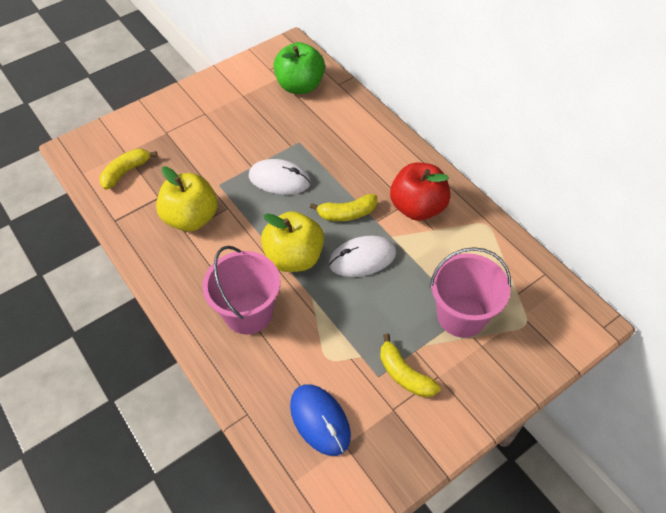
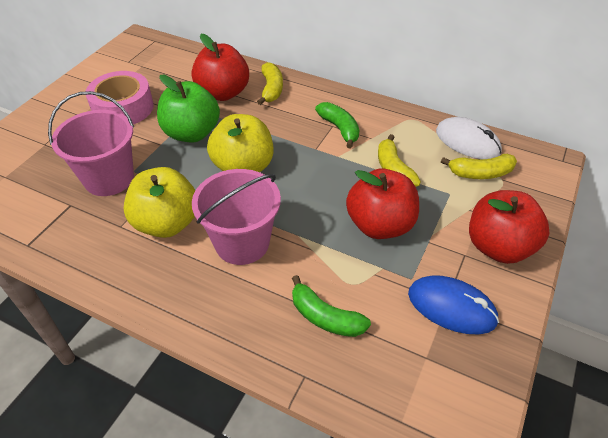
green banana: none = 0 -> [292,275,371,337] [315,102,359,148] = 2
pink tape: none = 0 -> [86,71,154,125] = 1
red apple: [390,163,451,221] = 1 -> [191,34,249,101] [346,169,419,239] [469,190,550,264] = 3
white mouse: [249,159,311,195] [329,236,396,277] = 2 -> [436,117,502,159] = 1

